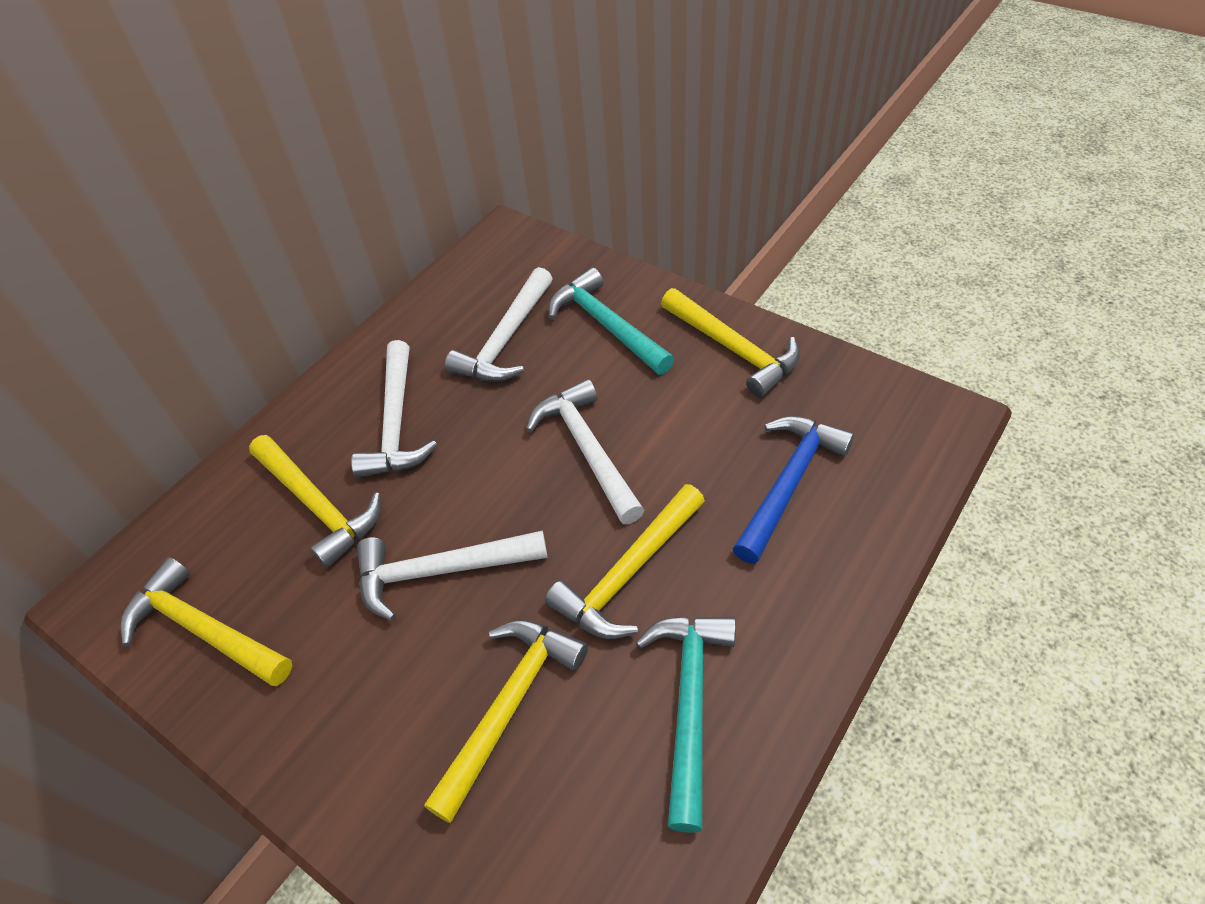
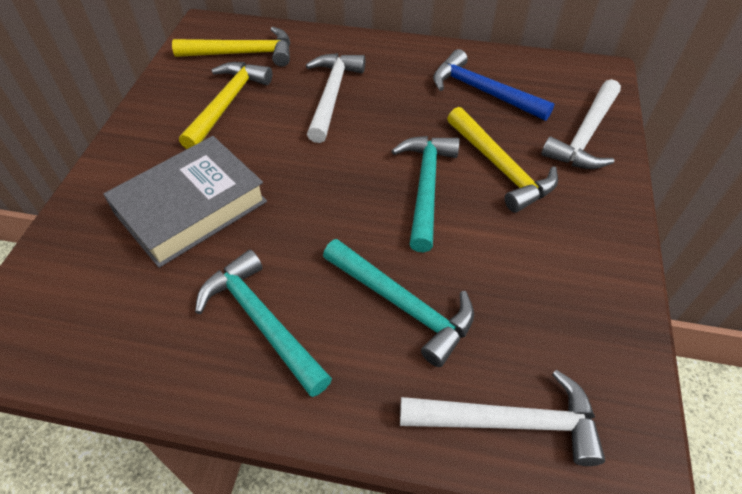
grey book: none = 0 -> [103,136,267,268] = 1
turquoise hammer: [548,268,674,375] [636,616,736,833] = 2 -> [195,250,332,397] [323,239,474,367] [392,136,460,252] = 3
white hammer: [351,340,437,478] [357,530,547,621] [445,267,553,382] [526,379,644,524] = 4 -> [306,53,365,143] [400,370,605,466] [541,79,621,169] = 3
yellow hammer: [121,557,292,686] [249,435,381,568] [424,620,588,824] [545,484,705,639] [661,288,800,397] = 5 -> [172,27,290,67] [179,62,272,149] [447,107,558,213] = 3

